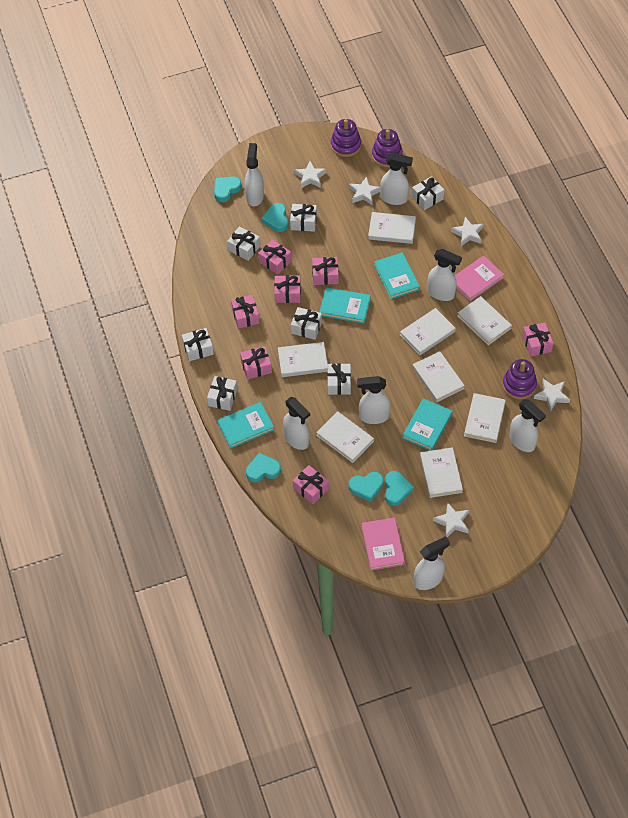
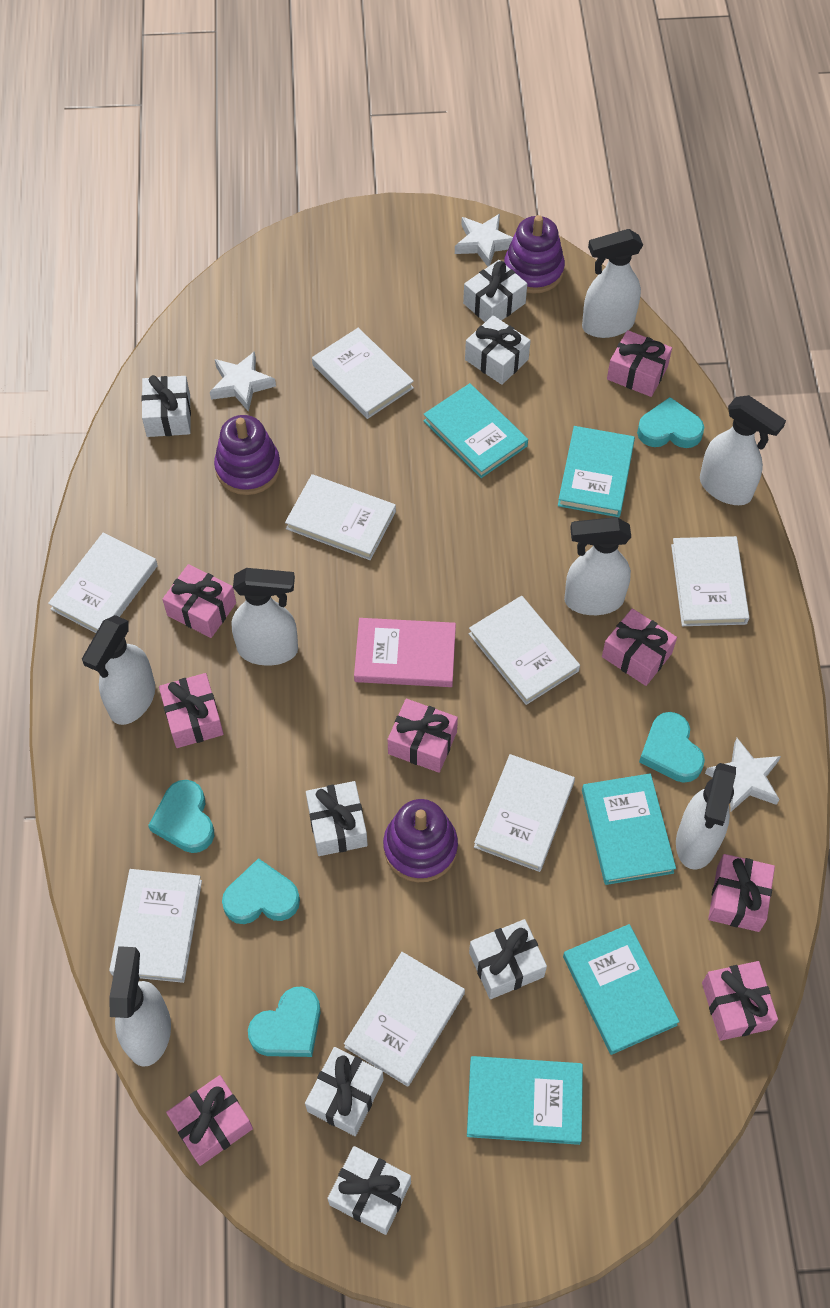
pink book: [362,517,405,571] [455,256,504,302] = 2 -> [354,618,456,687] = 1
pink gift: [231,295,260,329] [240,346,272,379] [258,239,292,275] [274,275,301,303] [293,465,329,504] [312,257,339,285] [522,322,553,357] = 7 -> [159,673,224,748] [162,564,236,638] [166,1075,253,1166] [388,699,458,773] [602,608,677,686] [607,330,672,397] [702,961,778,1041] [708,854,775,932] = 8
turquoise book: [217,402,274,448] [319,287,371,324] [374,252,420,299] [403,398,453,451] = 4 -> [424,383,528,478] [467,1056,583,1145] [558,426,635,517] [563,924,680,1055] [582,773,676,885] = 5
white star: [294,161,327,188] [349,177,381,205] [433,503,469,537] [451,217,484,246] [534,379,570,412] = 5 -> [210,351,276,412] [455,214,513,267] [705,738,781,812] = 3

